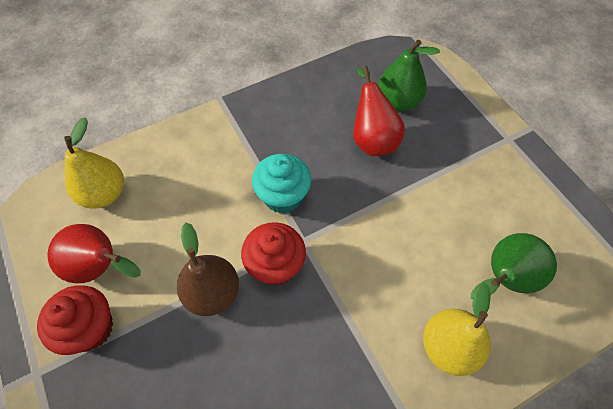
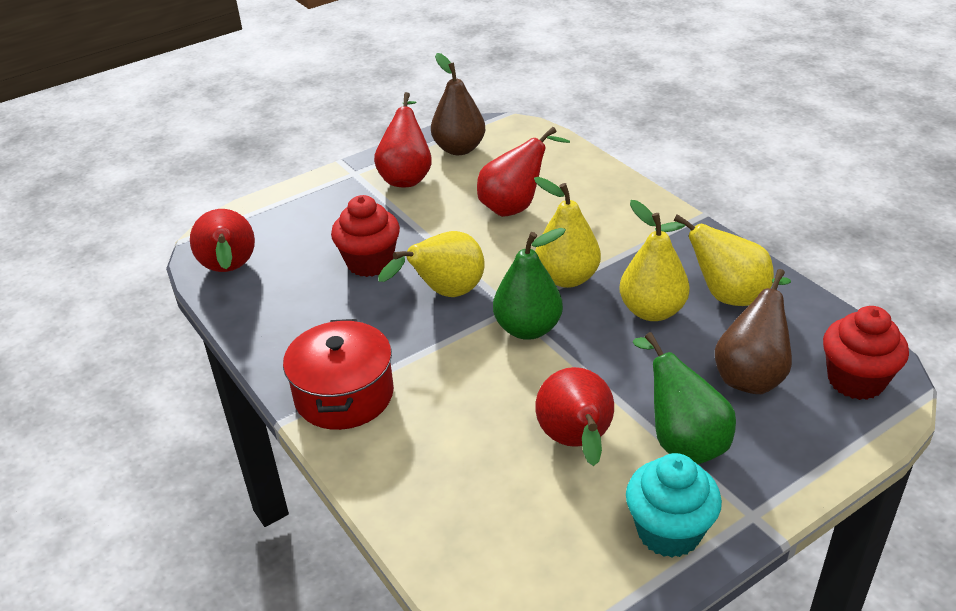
brown pear: [177,222,239,316] = 1 -> [431,53,485,155] [715,269,792,394] = 2
red pear: [47,224,141,283] [353,66,405,156] = 2 -> [190,209,255,272] [374,92,432,187] [477,127,570,217] [535,367,614,466] = 4
red pot: none = 0 -> [283,319,394,430] = 1
yellow pear: [64,118,124,209] [423,282,491,376] = 2 -> [378,231,485,297] [534,177,601,288] [620,200,690,321] [655,214,774,306] = 4

